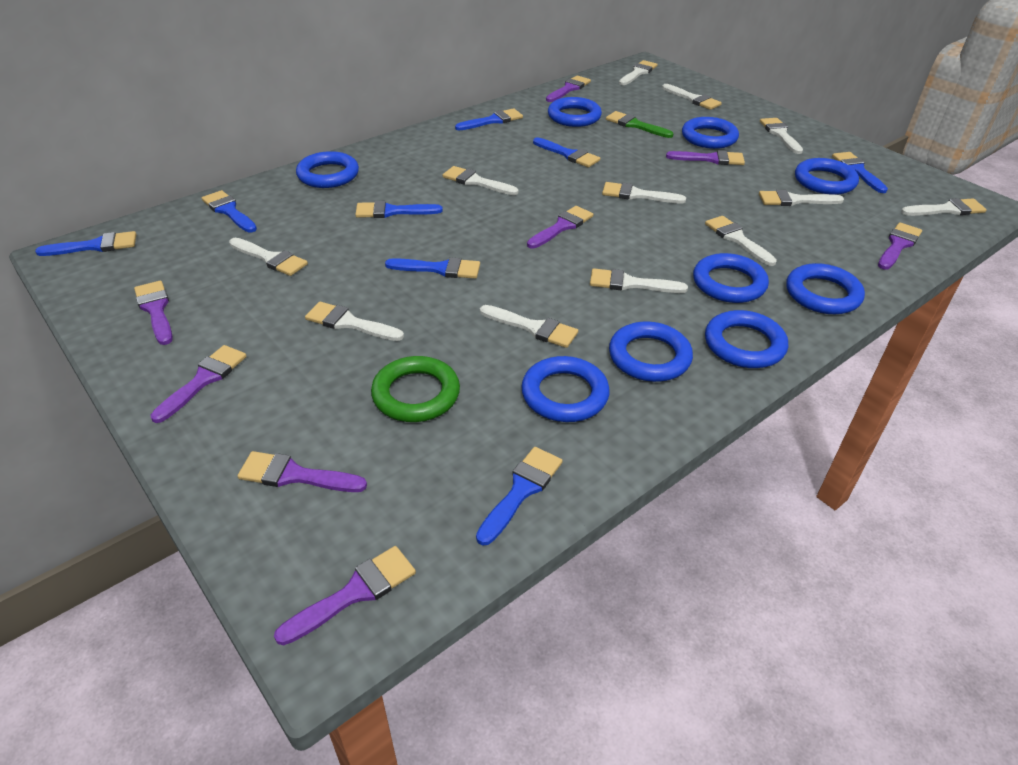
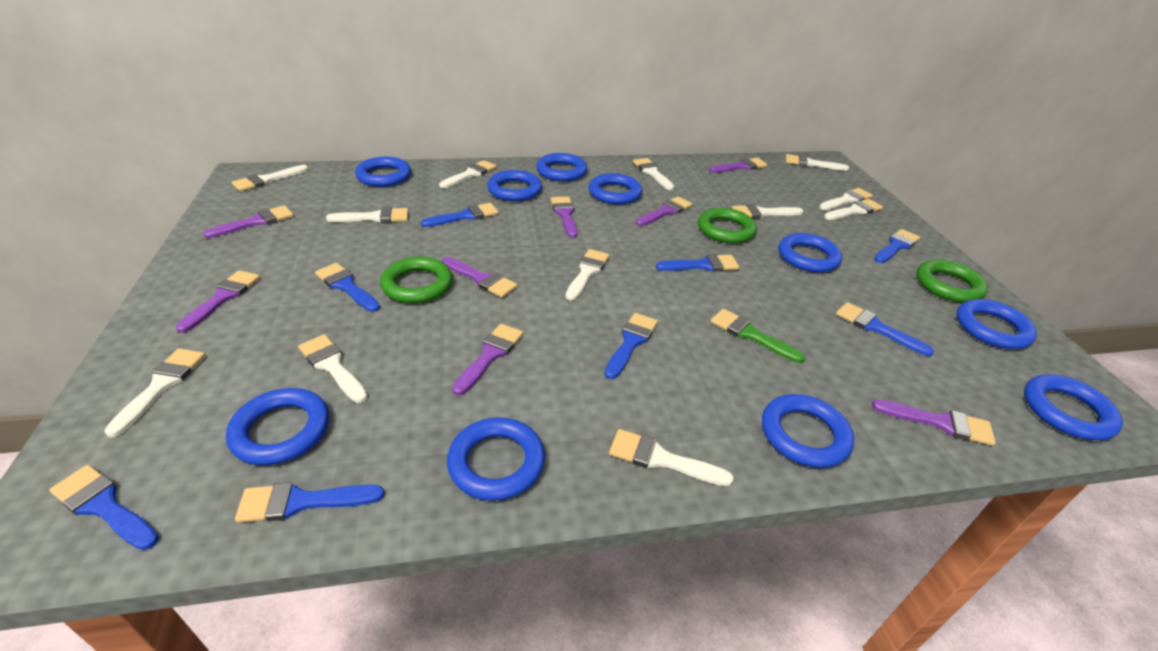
blue ring: [296,151,359,188] [521,356,610,422] [548,97,602,127] [609,322,693,382] [682,117,739,149] [693,253,769,303] [705,310,788,368] [786,263,865,314] [795,158,859,195] = 9 -> [226,388,329,465] [355,157,411,187] [447,417,545,501] [487,170,542,201] [536,153,587,181] [589,173,642,204] [762,394,854,468] [779,233,842,272] [956,299,1037,349] [1024,374,1123,440] = 10
green ring: [371,356,460,422] = 1 -> [380,257,453,303] [698,208,757,243] [916,260,988,303] = 3

